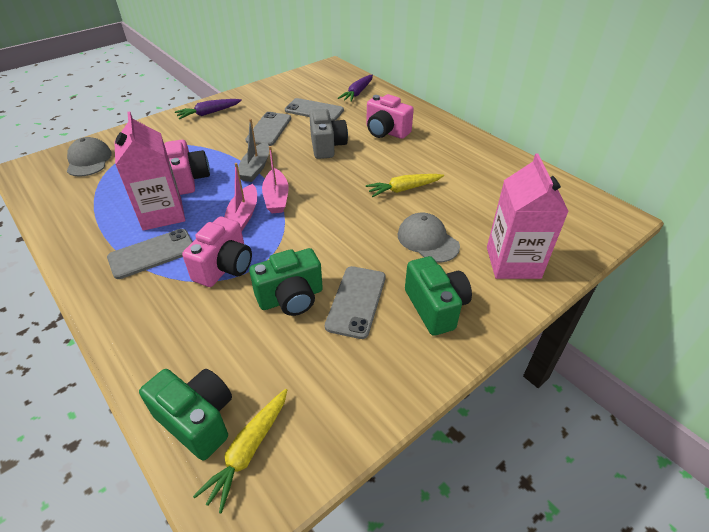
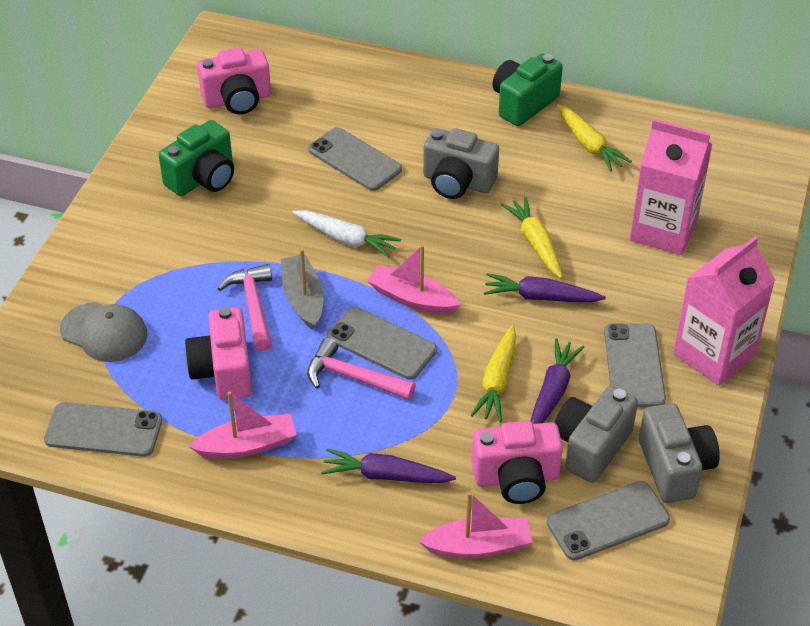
green camera: [139,369,232,461] [249,248,323,316] [405,256,472,336] = 3 -> [159,120,234,196] [492,53,563,126] = 2
grey camera: [309,109,348,159] = 1 -> [423,128,499,199] [555,386,638,483] [639,403,720,503] = 3
grey cap: [67,137,112,177] [398,213,460,263] = 2 -> [60,302,147,362] = 1
grey phone: [107,229,193,279] [245,112,291,146] [285,98,344,121] [325,266,386,339] = 4 -> [44,402,162,457] [308,127,402,191] [327,307,437,380] [547,481,670,561] [604,324,666,407] = 5
pink boat: [224,163,257,231] [262,146,289,213] = 2 -> [188,391,297,458] [367,245,461,314] [418,492,533,558] = 3
pink hammer: none = 0 -> [217,264,272,351] [307,338,416,400] = 2
purple carrot: [175,99,242,119] [338,75,373,102] = 2 -> [321,448,456,483] [484,273,606,302] [530,338,584,424] = 3
white carrot: none = 0 -> [293,210,401,258] = 1
yellow carrot: [193,389,287,513] [366,174,444,197] = 2 -> [471,325,516,422] [501,197,563,278] [557,104,632,172] = 3

